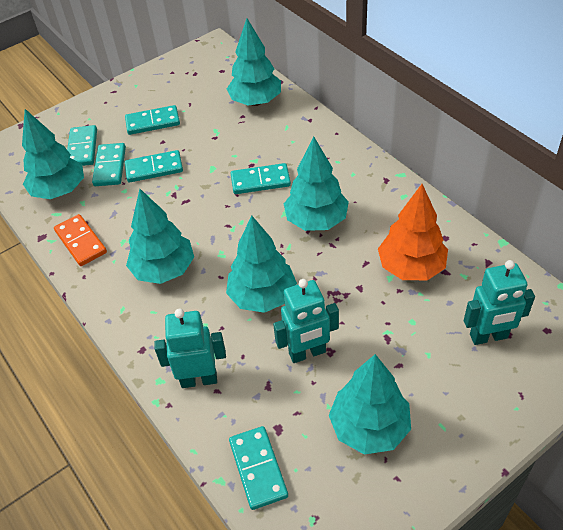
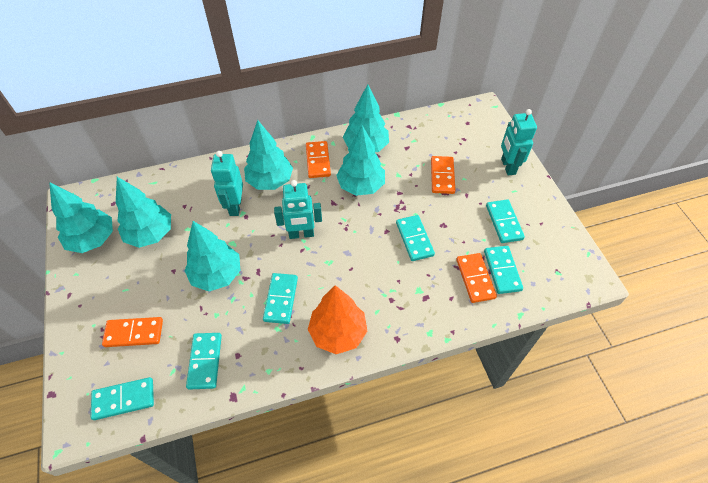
orange domino: [54,214,107,266] = 1 -> [102,317,163,347] [306,141,331,178] [431,156,456,194] [456,253,497,303] = 4

